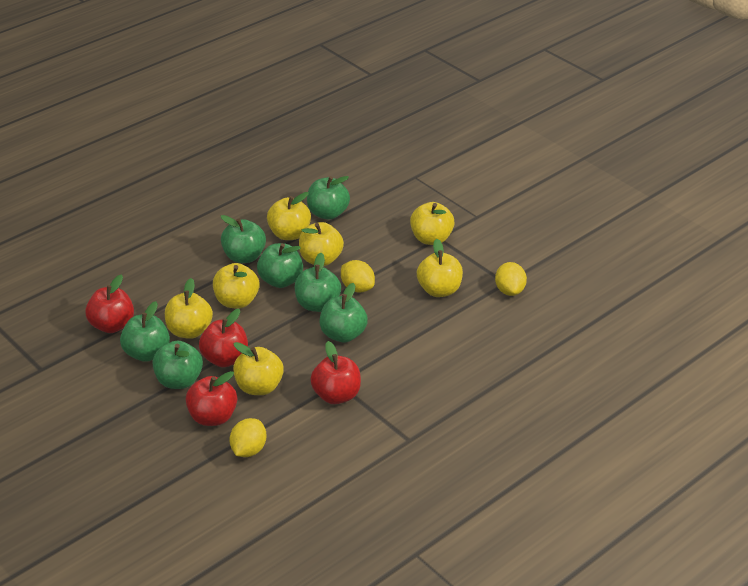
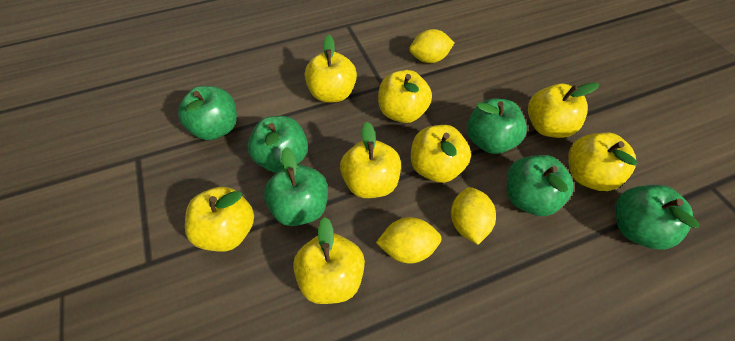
green apple: [120,301,170,362] [152,341,203,389] [221,215,266,263] [257,243,303,288] [295,253,341,312] [307,176,350,220] [319,283,368,343] = 7 -> [178,86,237,140] [248,116,308,173] [264,147,328,226] [467,98,527,154] [507,155,574,216] [615,185,700,249] = 6
red apple: [85,274,134,333] [185,371,237,426] [199,309,248,367] [310,341,361,404] = 4 -> none = 0
yellow apple: [165,278,213,339] [213,263,259,308] [233,342,284,395] [267,192,311,240] [299,222,344,266] [410,202,455,245] [417,239,463,297] = 7 -> [185,187,254,252] [293,217,365,304] [305,35,357,103] [340,122,401,198] [378,70,432,123] [411,125,471,183] [528,82,599,138] [568,132,638,191] = 8

